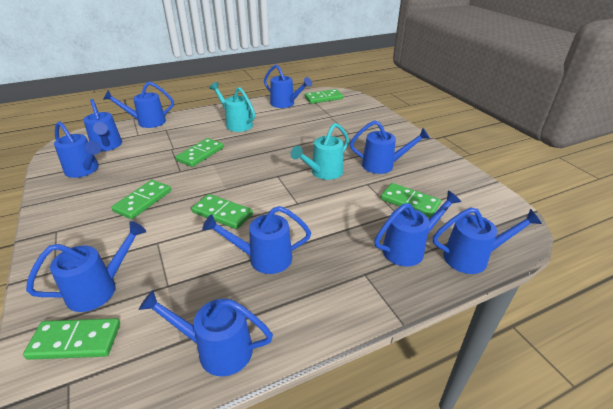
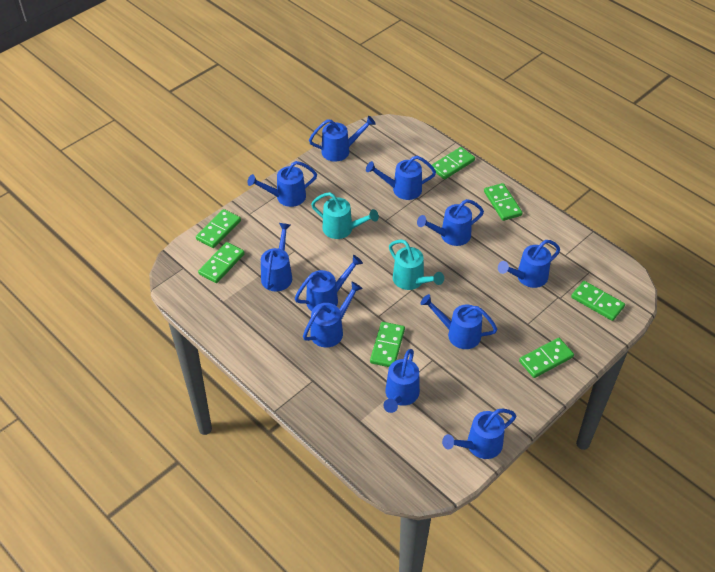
blue watering can: [26,221,146,312] [54,121,101,178] [83,99,122,151] [103,82,174,128] [138,290,273,376] [202,206,311,274] [264,65,312,108] [350,120,430,174] [374,191,461,267] [433,207,542,274] = 10 -> [247,161,317,207] [261,223,292,291] [295,255,363,311] [303,282,363,347] [309,116,376,162] [366,156,436,200] [384,349,420,413] [417,199,484,246] [420,294,498,349] [442,409,516,459] [498,240,560,288] = 11
green domino: [23,318,120,360] [111,180,171,219] [175,138,224,167] [192,194,253,229] [305,89,343,104] [381,183,441,218] = 6 -> [196,209,241,248] [198,242,245,283] [370,322,405,367] [432,147,475,179] [484,183,522,221] [519,338,574,378] [571,281,625,321] = 7

